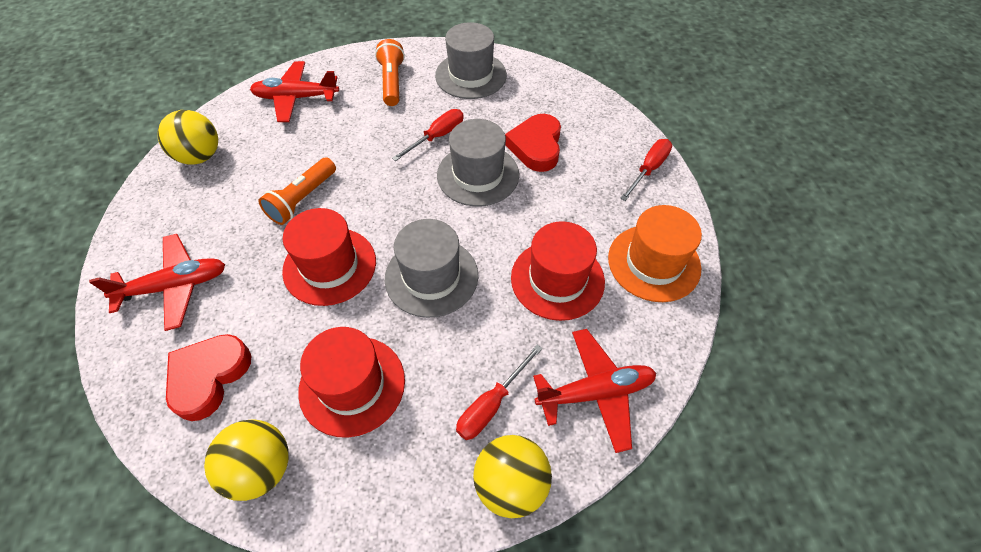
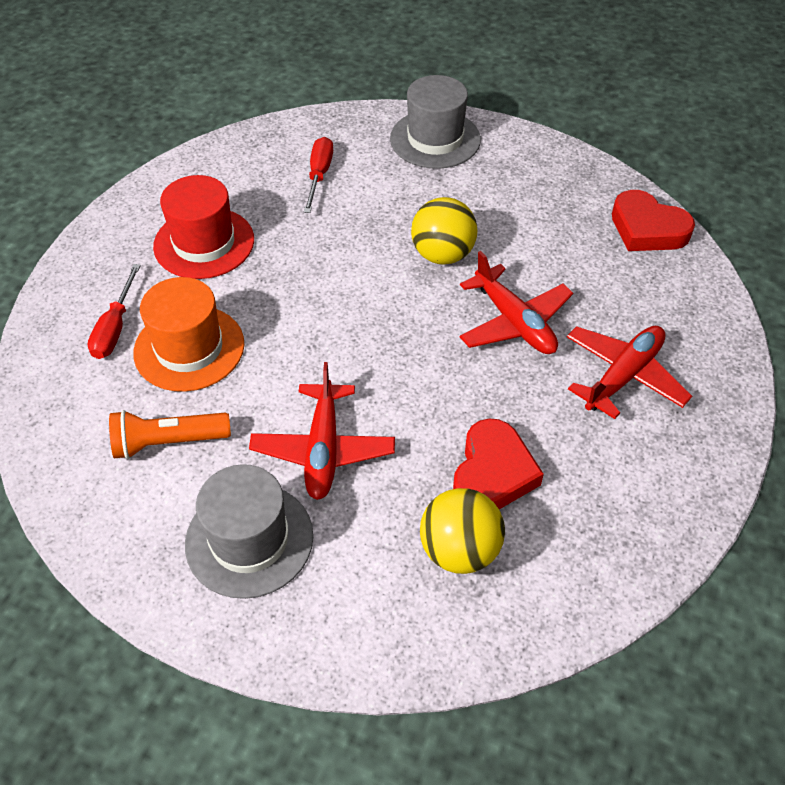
grey hat: [385,219,478,318] [435,22,507,99] [437,119,519,206] = 3 -> [185,464,313,599] [390,75,481,169] = 2
orange flashlight: [258,158,336,225] [375,39,405,106] = 2 -> [109,410,231,459] = 1
red hat: [282,208,376,306] [298,327,405,438] [511,221,605,321] = 3 -> [153,175,254,279] = 1
red screwdriver: [392,109,464,161] [456,345,543,440] [620,139,672,201] = 3 -> [88,264,141,359] [304,137,333,213] = 2
yellow ball: [158,110,218,165] [204,419,289,501] [473,435,552,518] = 3 -> [411,197,478,264] [420,488,505,574] = 2

